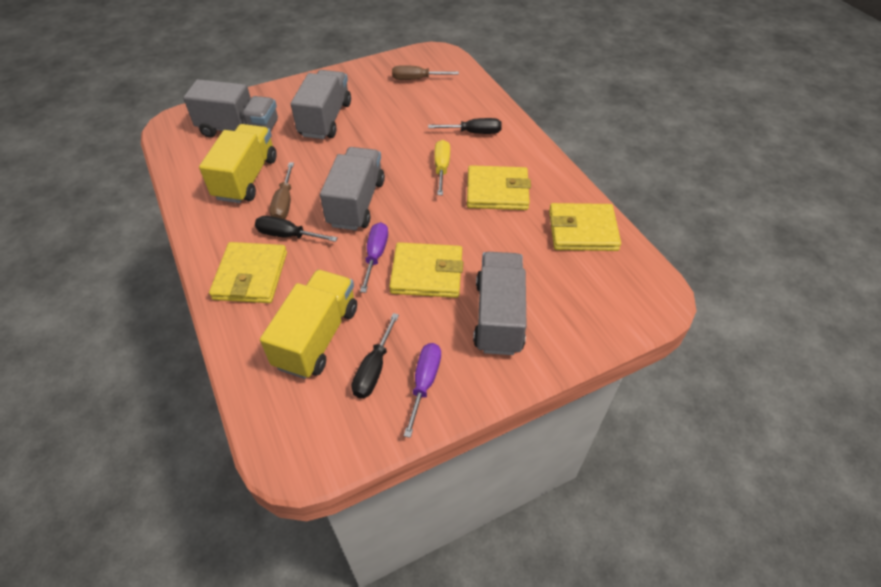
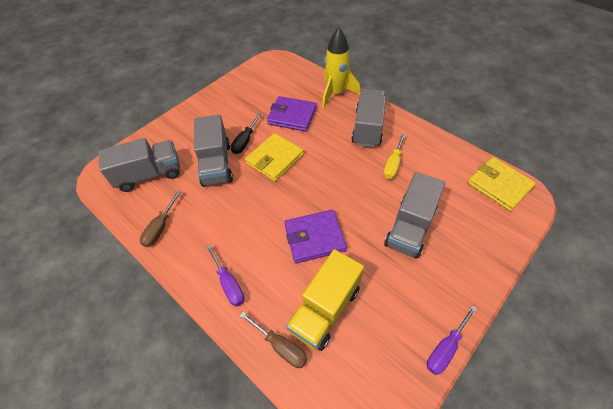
black screwdriver: [255,216,338,242] [352,313,399,398] [428,118,502,134] = 3 -> [231,113,262,154] = 1
purple wallet: none = 0 -> [267,96,317,132] [284,210,347,263] = 2
yellow rocket: none = 0 -> [322,28,360,108] = 1
yellow truck: [199,124,277,203] [260,270,357,379] = 2 -> [286,249,364,351] = 1
yellow wallet: [209,242,287,303] [389,242,463,298] [467,165,531,210] [549,203,621,251] = 4 -> [245,133,304,181] [468,157,536,211] = 2

